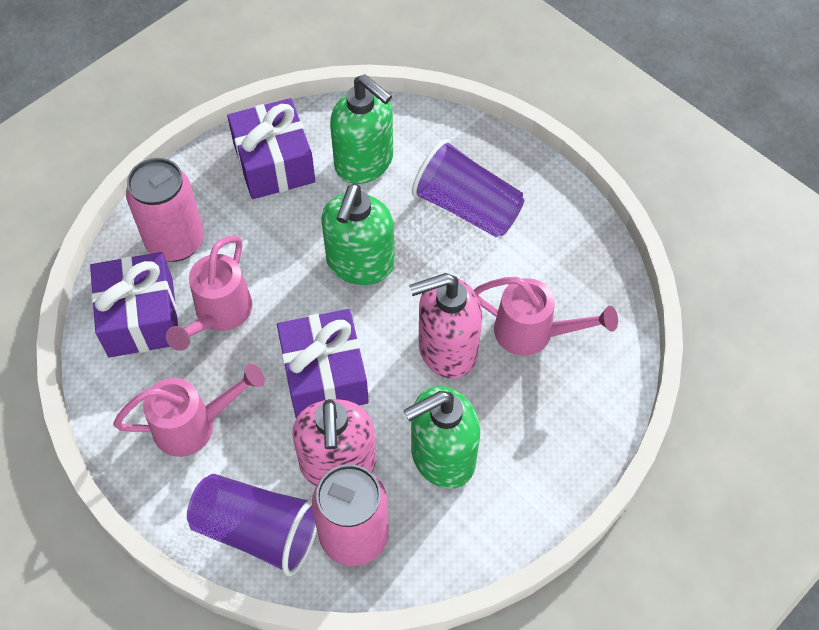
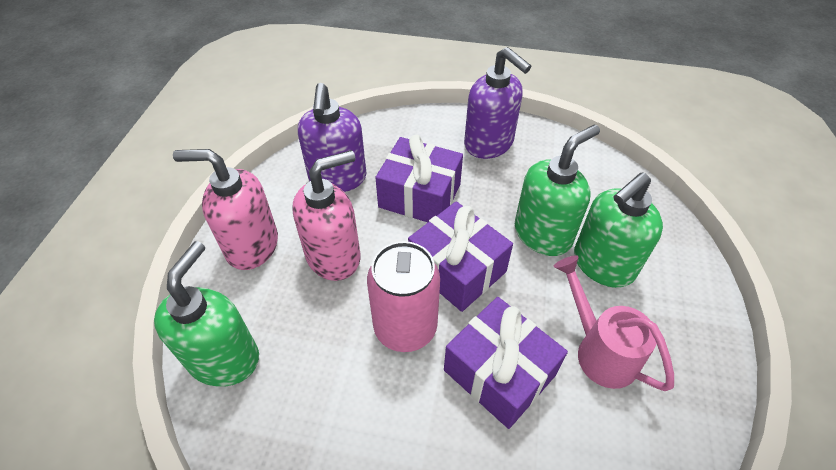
pink can: [126,158,204,262] [312,464,389,566] = 2 -> [367,241,440,352] = 1
pink watering can: [113,364,265,457] [166,236,252,351] [474,277,618,356] = 3 -> [554,255,674,391] = 1
purple cup: [187,474,317,576] [412,139,524,237] = 2 -> none = 0
purple soap dispenser: none = 0 -> [298,83,367,192] [464,47,531,159] = 2

